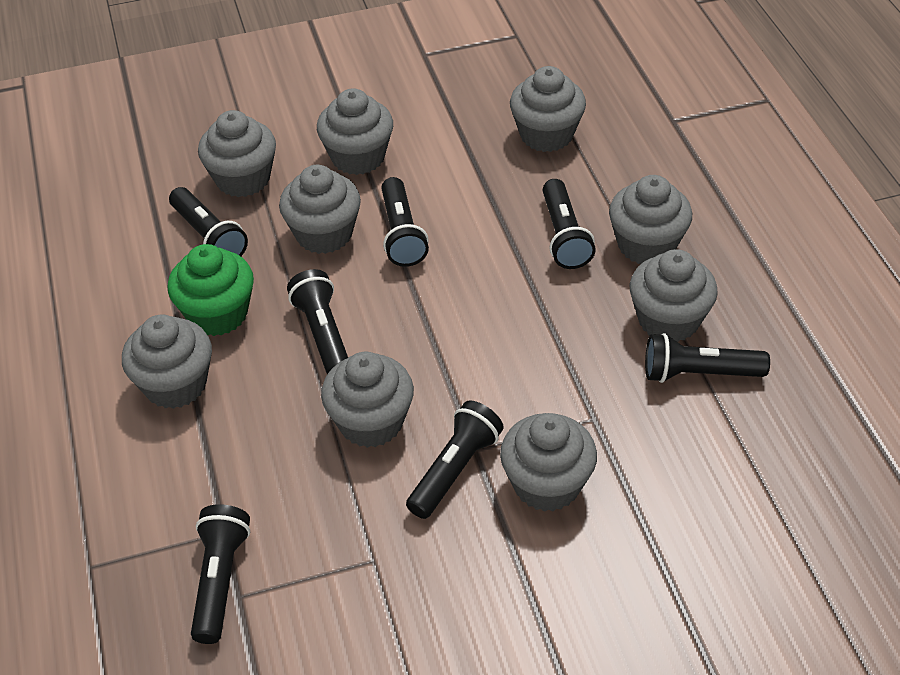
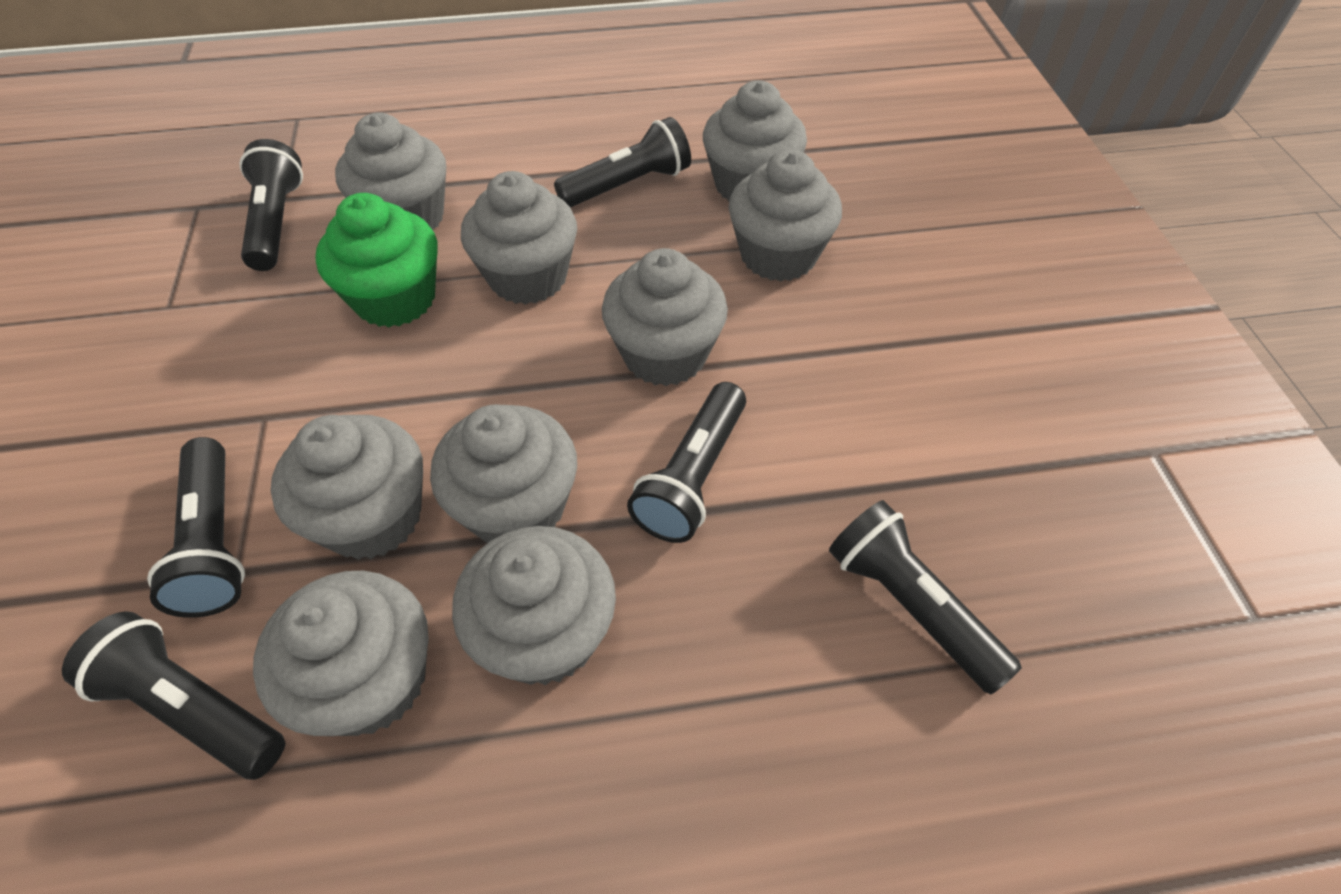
black flashlight: [169,187,248,256] [191,504,250,644] [287,269,348,374] [381,177,429,267] [406,400,504,519] [543,179,596,269] [645,333,770,383] = 7 -> [62,611,285,780] [147,437,245,618] [239,139,303,271] [554,117,691,208] [627,382,746,543] [829,500,1022,694] = 6

